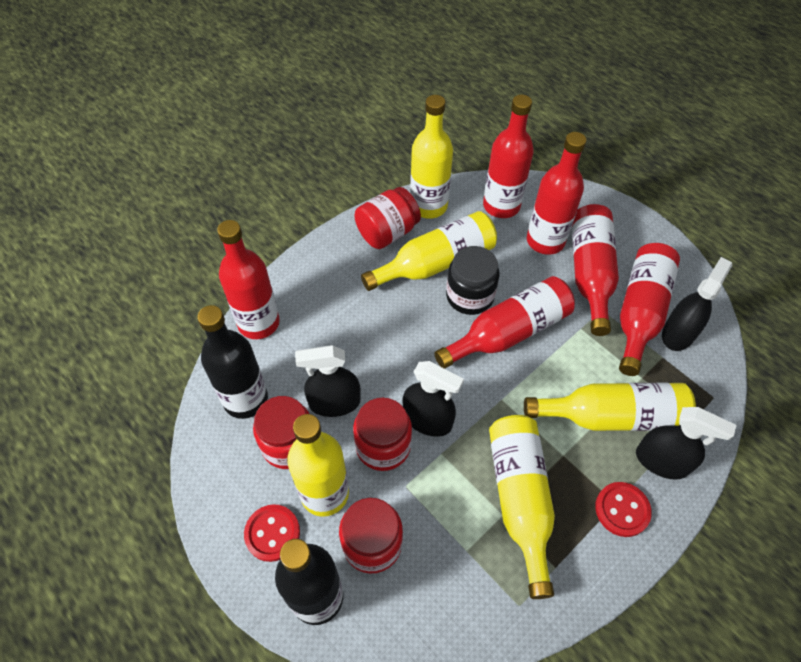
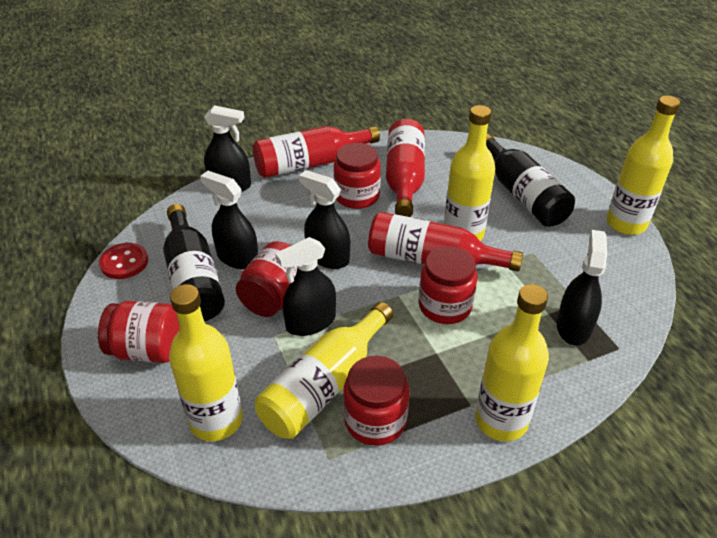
black jar: [446,246,500,315] = 1 -> none = 0
black spray bottle: [295,345,361,417] [403,361,464,437] [636,407,736,479] [662,257,732,351] = 4 -> [200,171,258,269] [204,105,251,192] [275,237,336,336] [299,170,350,269] [557,230,607,346] = 5
red bottle: [217,220,280,339] [434,276,575,369] [483,95,534,218] [527,132,586,255] [572,204,619,336] [619,243,680,376] = 6 -> [253,126,380,178] [368,212,523,271] [386,119,425,217] = 3
red button: [244,504,300,562] [595,482,652,537] = 2 -> [99,243,148,279] = 1
red jar: [253,396,309,469] [339,498,403,573] [353,398,412,471] [354,187,421,249] = 4 -> [98,301,180,363] [236,241,297,317] [334,143,381,209] [343,355,409,446] [418,246,478,324] = 5

